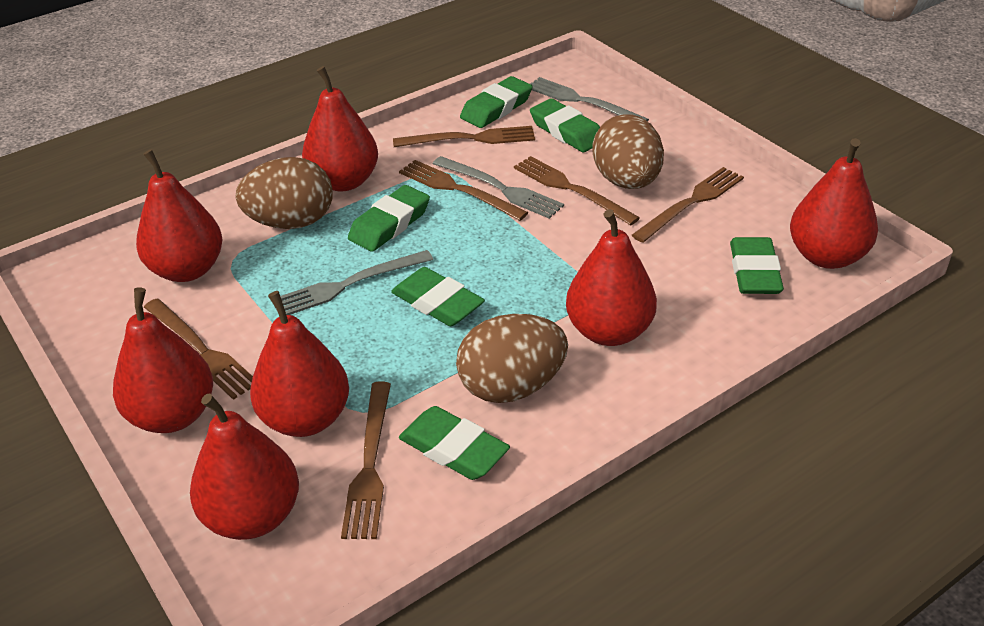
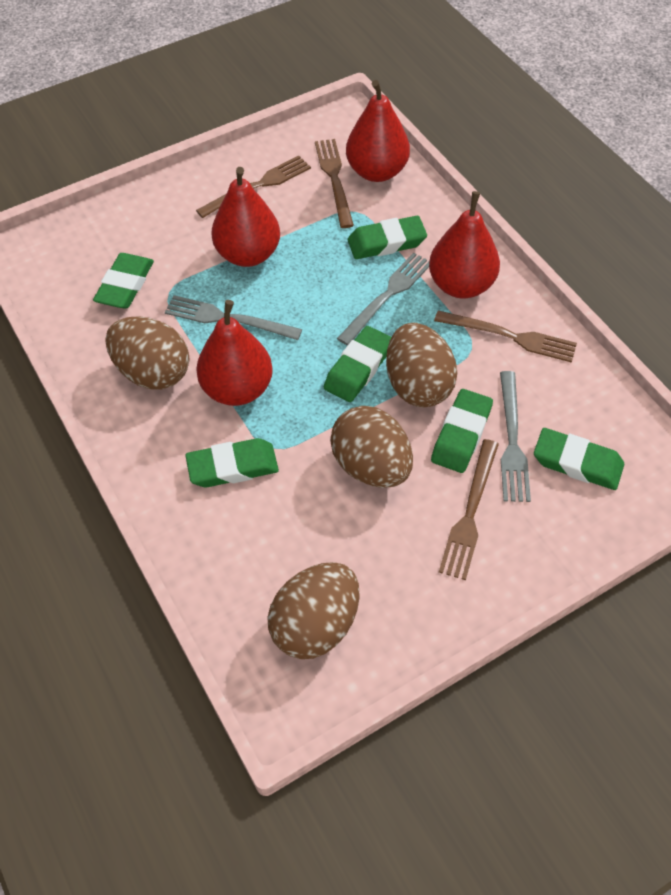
brown egg: [235,157,333,229] [456,314,568,403] [593,114,664,189] = 3 -> [105,316,190,390] [267,562,360,659] [330,406,413,488] [386,323,457,407] = 4
brown fork: [144,298,253,400] [341,382,391,539] [393,126,535,147] [399,160,529,221] [514,156,640,226] [632,167,744,243] = 6 -> [196,156,311,218] [315,139,354,228] [434,310,577,363] [439,439,499,580] = 4
red pear: [113,287,213,433] [136,149,222,282] [190,394,299,540] [250,291,349,437] [302,66,378,191] [566,209,657,346] [790,138,878,269] = 7 -> [196,300,273,406] [211,167,280,267] [346,80,410,182] [429,191,500,298] = 4

